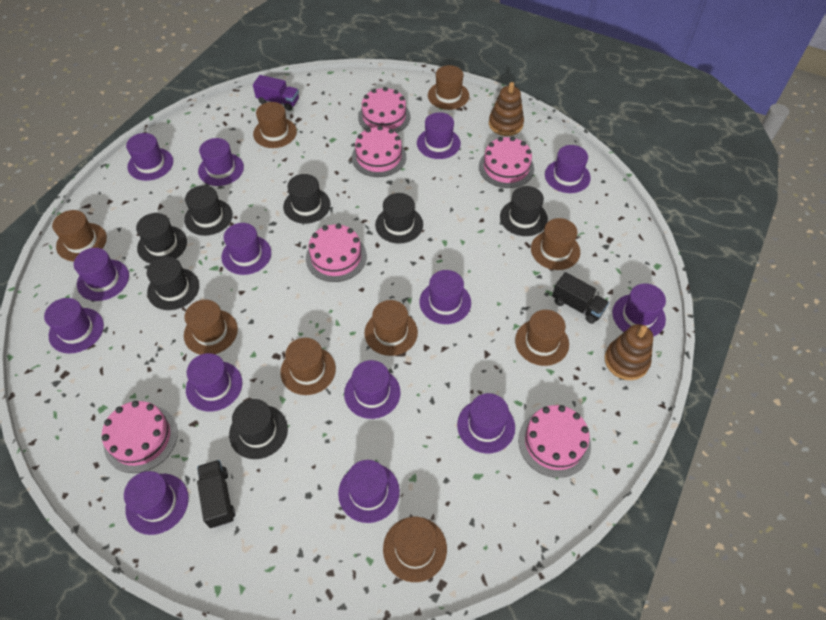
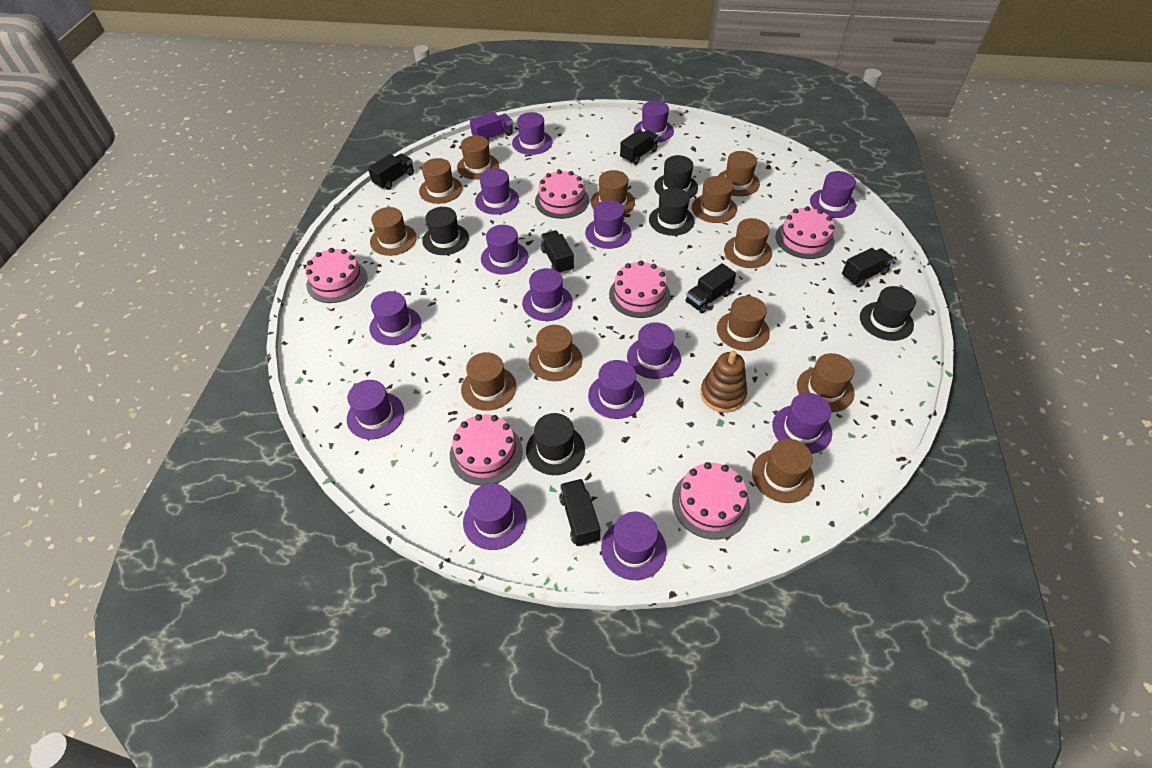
black hat: [136,213,187,264] [147,256,199,310] [184,185,233,236] [229,399,288,459] [283,174,331,224] [375,193,423,244] [500,186,548,236] = 7 -> [422,207,469,255] [526,413,585,475] [649,188,695,236] [654,155,698,198] [860,286,916,341] = 5
black truck: [197,460,235,528] [552,272,609,324] = 2 -> [368,153,414,190] [541,230,574,274] [559,479,600,547] [620,130,659,165] [686,263,736,313] [842,248,894,287] = 6
brown hat: [52,210,107,261] [184,300,238,355] [253,102,297,148] [280,338,336,395] [364,300,418,356] [383,516,447,582] [428,65,469,110] [515,310,569,366] [531,218,580,270] = 9 -> [370,207,417,256] [419,158,463,204] [457,135,499,179] [461,352,517,411] [529,325,582,381] [591,170,635,215] [692,176,737,223] [717,296,770,351] [718,151,760,196] [724,218,772,268] [752,439,814,503] [797,353,854,412] = 12
brown stacking toy: [489,82,524,136] [605,324,653,380] = 2 -> [700,351,747,413] = 1

